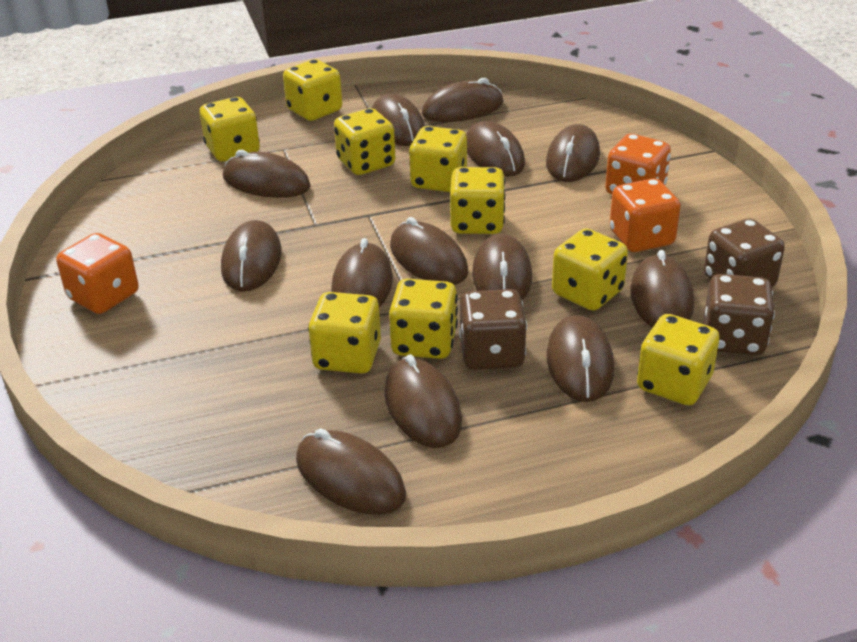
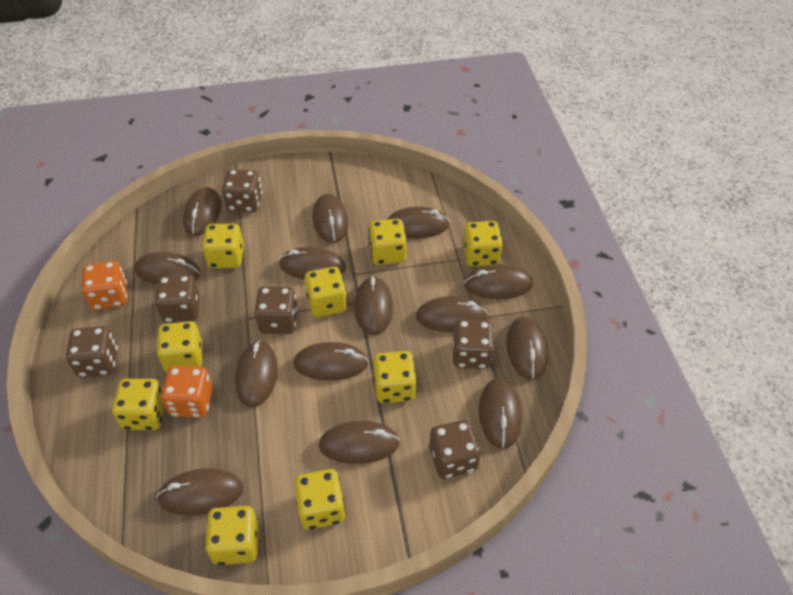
brown dice: [459,289,527,370] [704,219,785,287] [704,274,775,355] = 3 -> [66,326,118,377] [155,275,200,323] [222,169,262,212] [254,286,298,334] [429,420,481,479] [453,319,494,369] = 6
brown mouse: [221,220,282,292] [223,150,311,198] [296,428,406,515] [331,238,393,307] [372,94,425,146] [384,354,462,448] [390,217,468,285] [422,78,504,122] [466,121,525,177] [472,234,532,300] [546,124,600,182] [547,315,614,402] [630,250,694,328] = 13 -> [134,252,201,285] [157,468,243,516] [183,187,221,236] [235,340,278,407] [279,247,346,280] [293,342,369,381] [312,194,348,243] [319,421,400,464] [354,276,393,335] [387,206,450,238] [416,296,488,332] [464,265,533,299] [479,378,522,449] [506,317,548,380] = 14
orange dice: [56,233,139,314] [605,134,671,195] [610,178,680,252] = 3 -> [82,261,127,310] [161,366,213,418] = 2

